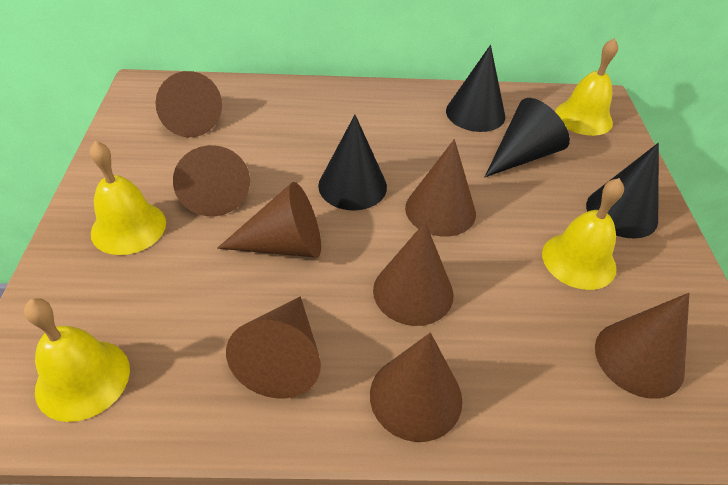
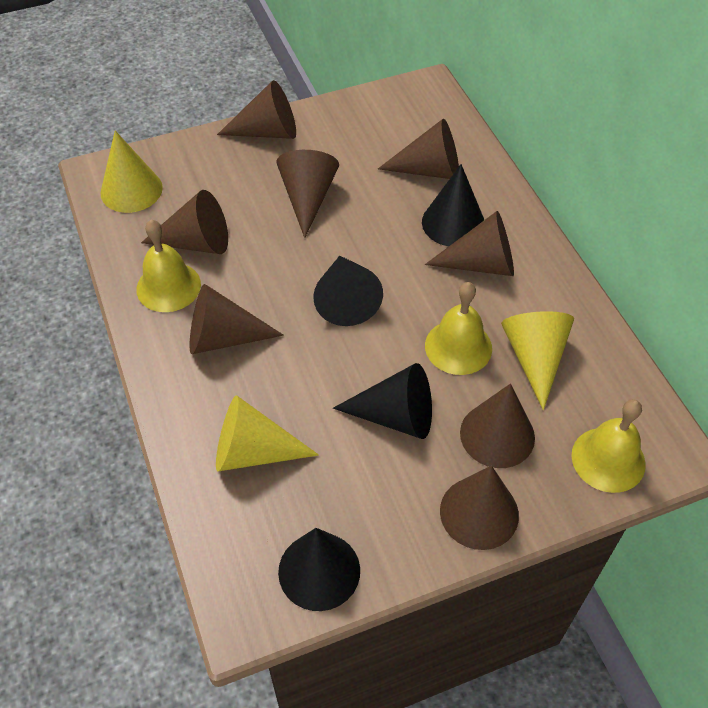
yellow bell: [24,298,130,422] [90,141,166,255] [542,178,624,290] [555,38,618,136] = 4 -> [136,220,201,312] [425,282,492,375] [571,399,646,493] = 3
yellow cone: none = 0 -> [100,131,163,213] [216,395,319,471] [501,311,574,410] = 3

